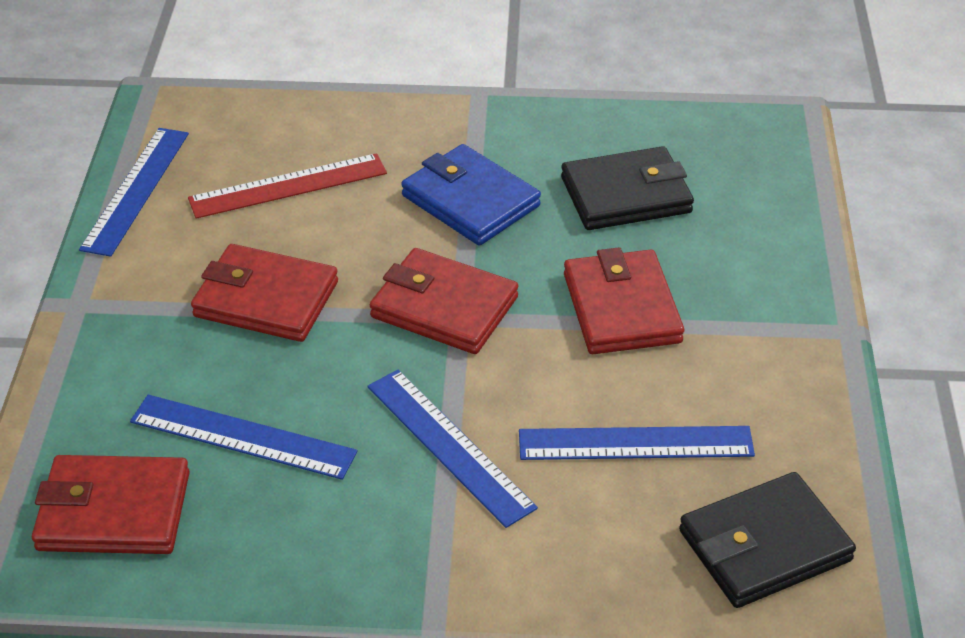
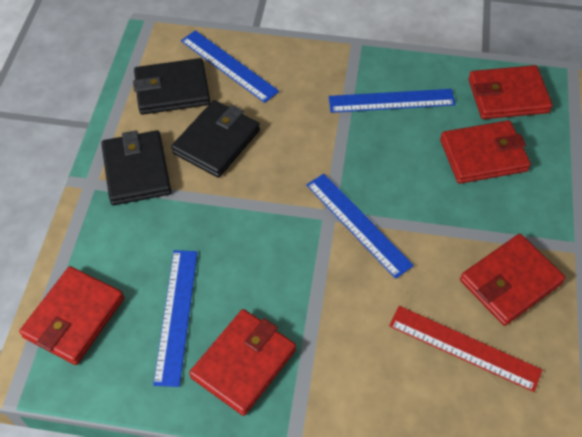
black wallet: [561,146,694,230] [679,472,856,608] = 2 -> [101,130,171,205] [133,58,210,115] [171,100,260,178] = 3
blue wallet: [401,144,541,246] = 1 -> none = 0
red wallet: [32,455,190,554] [191,244,338,342] [370,248,518,354] [564,247,684,354] = 4 -> [19,266,124,365] [189,309,296,416] [440,120,531,184] [460,234,565,326] [468,65,553,119] = 5

